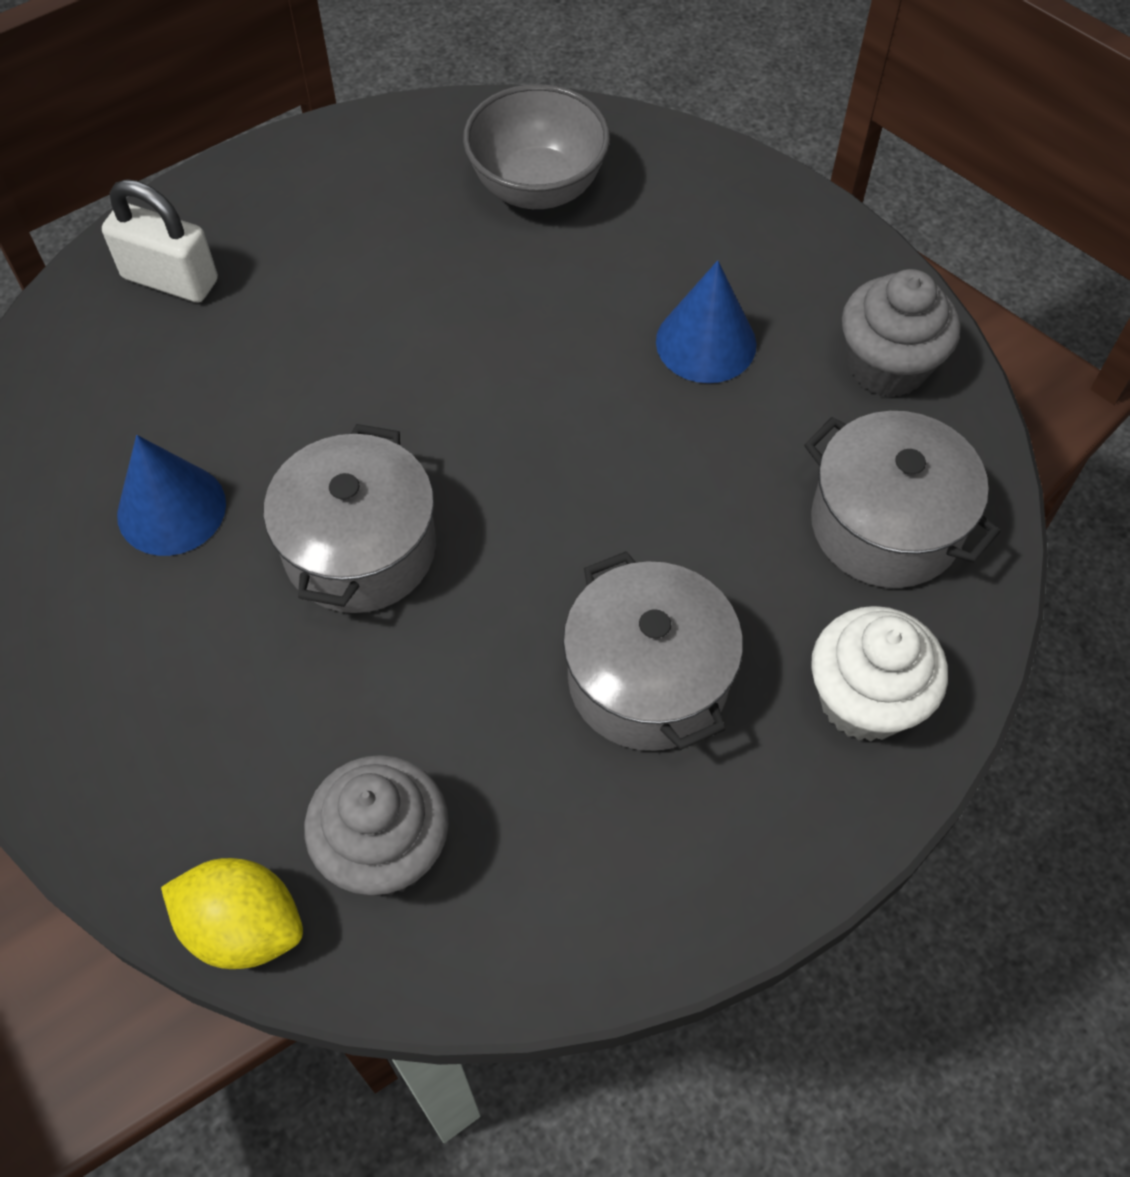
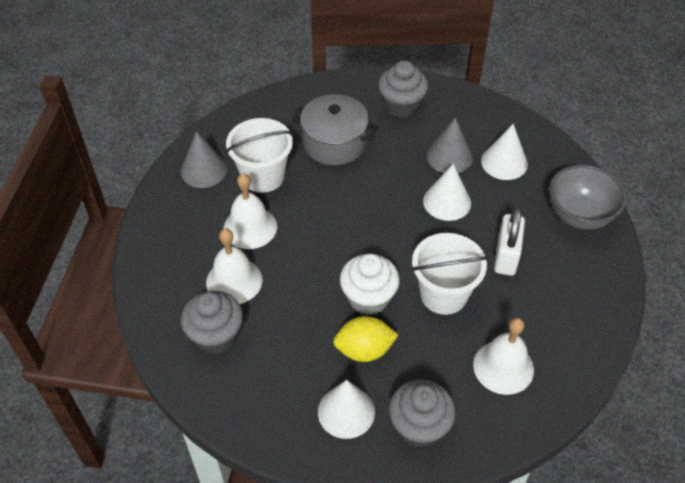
blue cone: [117,435,226,556] [656,260,757,383] = 2 -> none = 0
grey cone: none = 0 -> [181,131,227,188] [427,118,473,173] = 2
grey cupcake: [304,755,449,896] [842,269,961,397] = 2 -> [181,291,243,354] [378,61,428,118] [389,380,456,448] = 3
grey pot: [264,424,436,613] [563,551,743,751] [804,411,1000,588] = 3 -> [292,94,378,165] = 1
white bell: none = 0 -> [206,228,262,304] [224,173,277,249] [473,317,534,395] = 3
white bucket: none = 0 -> [226,118,293,193] [411,233,488,315] = 2
white cone: none = 0 -> [318,380,375,439] [423,164,471,221] [481,124,528,180] = 3

